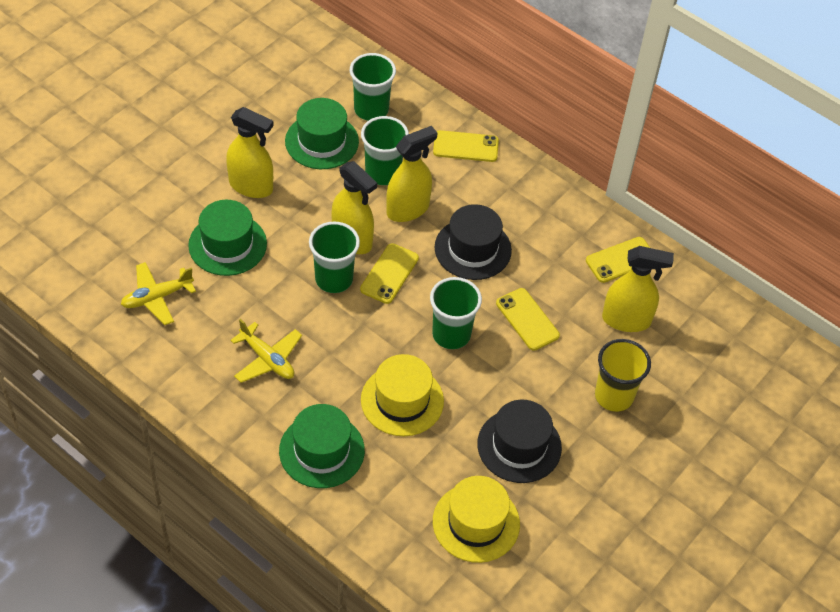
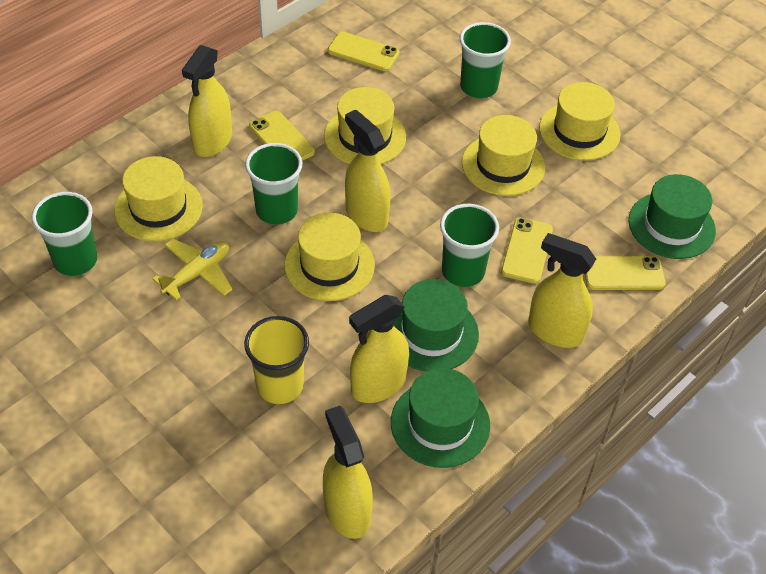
black hat: [434,204,512,280] [477,400,562,483] = 2 -> none = 0
yellow hat: [361,354,444,436] [433,476,520,563] = 2 -> [114,156,203,241] [284,213,375,301] [324,87,406,164] [462,115,545,196] [539,82,621,161] = 5
yellow plane: [121,262,196,325] [230,319,302,383] = 2 -> [152,239,233,300] = 1
yellow spray bottle: [226,107,274,198] [332,161,377,254] [386,126,437,222] [602,246,674,332] = 4 -> [182,45,232,157] [323,405,373,539] [345,109,391,232] [349,295,409,403] [528,233,596,348] = 5

